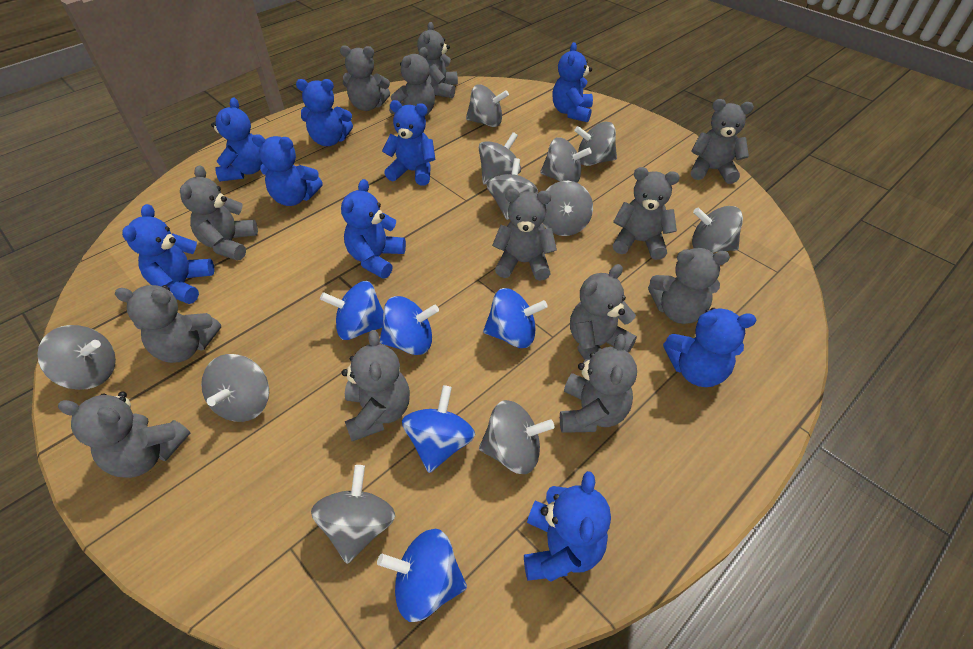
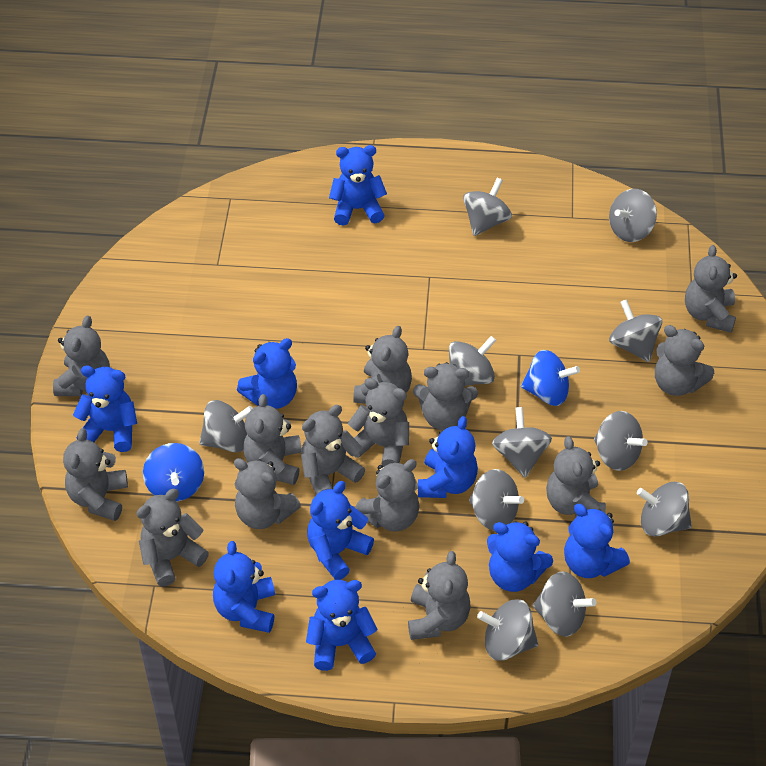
blue spinning top: [320,281,383,340] [377,529,467,622] [380,296,439,355] [402,385,475,473] [483,288,548,348] = 5 -> [143,443,204,502] [521,350,580,406] = 2
grey teddy bear: [58,391,190,478] [115,285,221,363] [180,165,258,260] [340,45,390,111] [341,330,410,441] [389,47,435,116] [417,22,458,98] [492,189,557,281] [560,334,637,433] [570,264,637,360] [613,167,680,260] [648,248,730,324] [691,99,754,184] = 13 -> [53,316,110,396] [63,428,128,521] [136,489,209,587] [234,458,301,529] [243,394,302,485] [301,405,365,495] [348,378,409,467] [353,326,412,404] [355,459,420,532] [408,551,471,640] [413,362,478,430] [546,436,606,518] [655,325,714,396] [685,245,737,333] = 14

